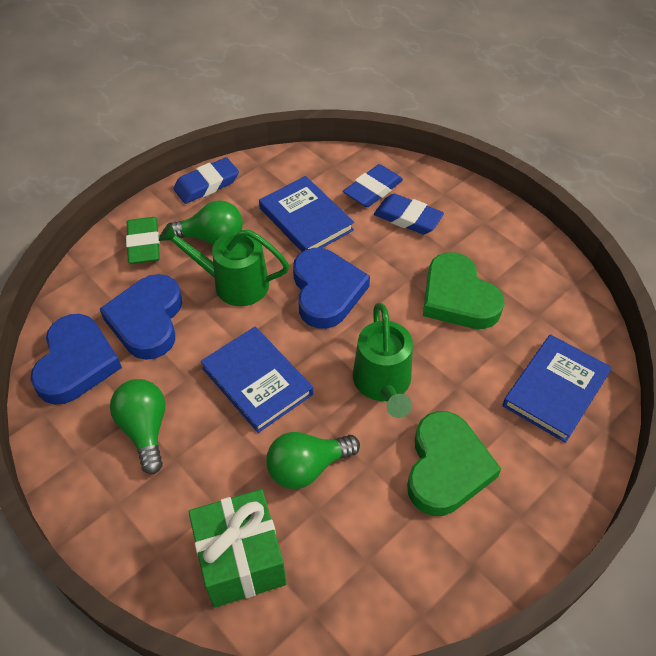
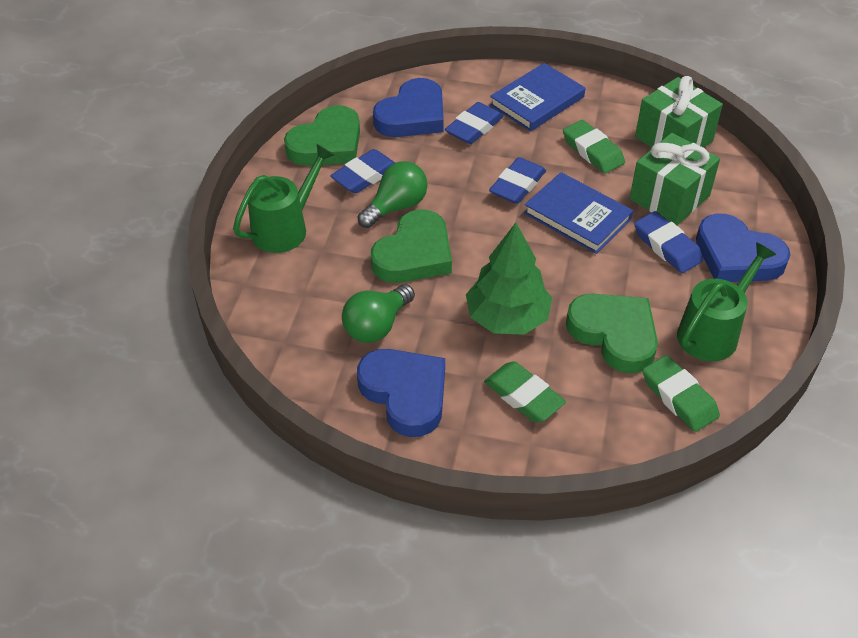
blue book: [201,327,313,433] [259,176,354,252] [503,334,612,443] = 3 -> [490,63,585,132] [524,172,633,254] = 2
blue eraser: [173,157,239,204] [343,164,403,207] [374,194,444,234] = 3 -> [330,149,395,193] [445,102,504,144] [489,157,546,204] [634,211,703,273] = 4
green eraser: [126,217,160,264] = 1 -> [484,361,566,422] [563,120,625,174] [643,355,720,432] = 3
green gift: [189,489,287,608] = 1 -> [629,133,720,225] [635,76,723,148] = 2
green heart: [407,411,501,516] [423,252,504,329] = 2 -> [284,105,360,166] [371,209,452,283] [566,293,658,374] = 3
green light bulb: [110,379,165,474] [167,200,243,245] [266,432,360,489] = 3 -> [342,284,415,343] [358,161,428,228] = 2
green tree: none = 0 -> [466,223,552,335] = 1

